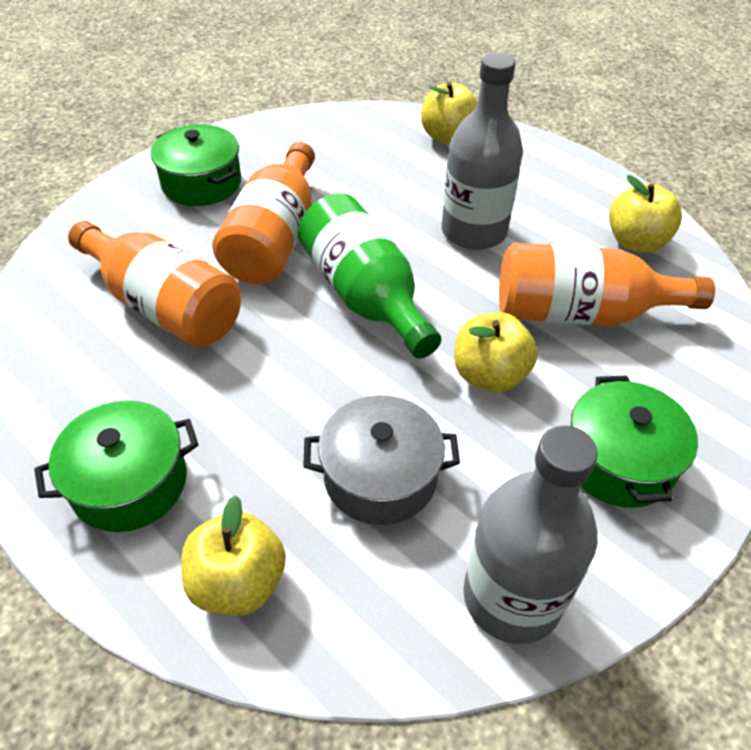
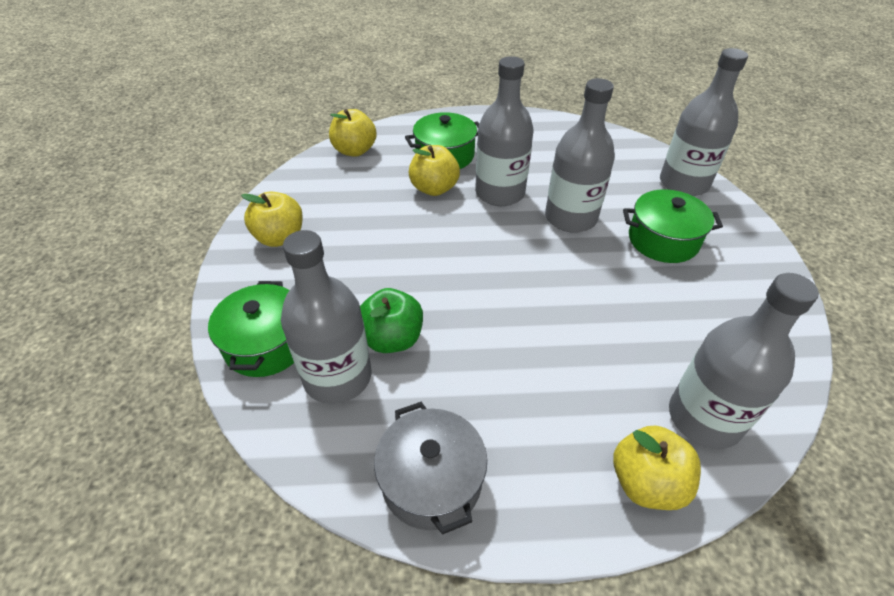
green apple: none = 0 -> [360,288,423,353] = 1
green bottle: [298,193,441,358] = 1 -> none = 0
grey bottle: [441,53,523,250] [463,425,598,644] = 2 -> [281,230,371,404] [475,56,533,206] [545,78,615,233] [660,48,748,196] [669,273,819,449] = 5
orange bottle: [68,221,241,347] [212,142,315,285] [499,243,715,326] = 3 -> none = 0

